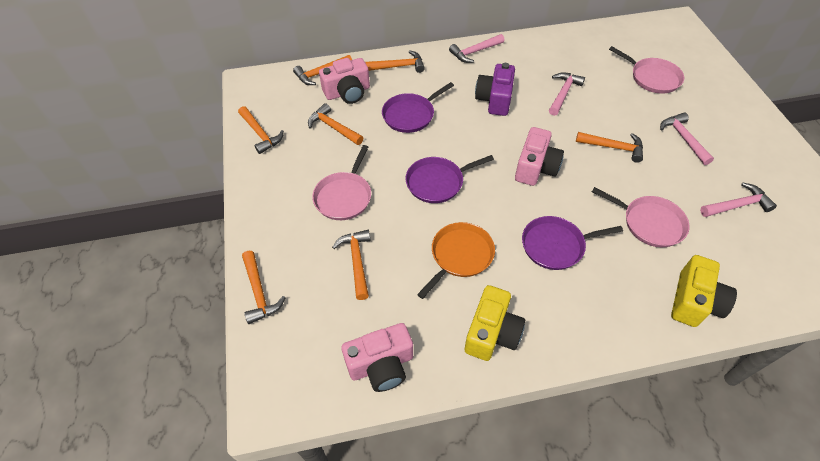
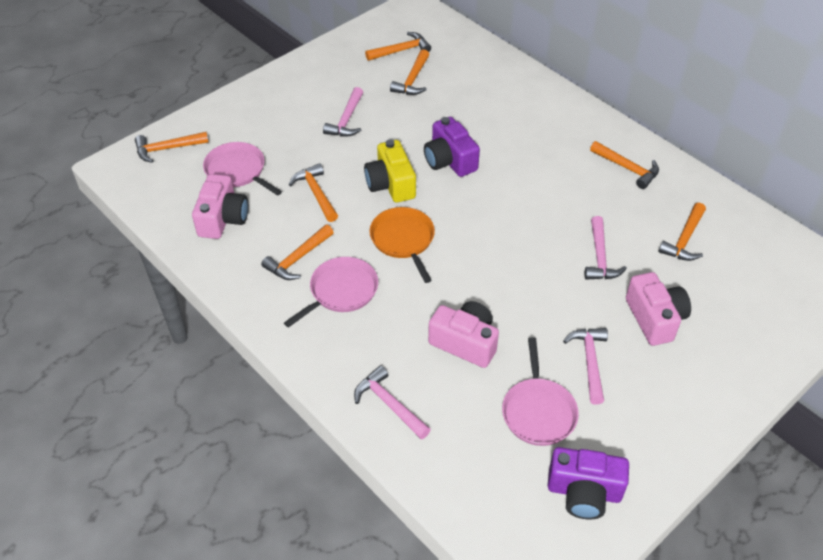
purple camera: [475,63,515,116] = 1 -> [424,117,480,177] [548,447,629,519] = 2
purple pan: [382,82,454,133] [405,155,494,203] [522,216,623,270] = 3 -> none = 0
yellow camera: [465,285,525,361] [671,255,737,327] = 2 -> [364,140,416,203] = 1

